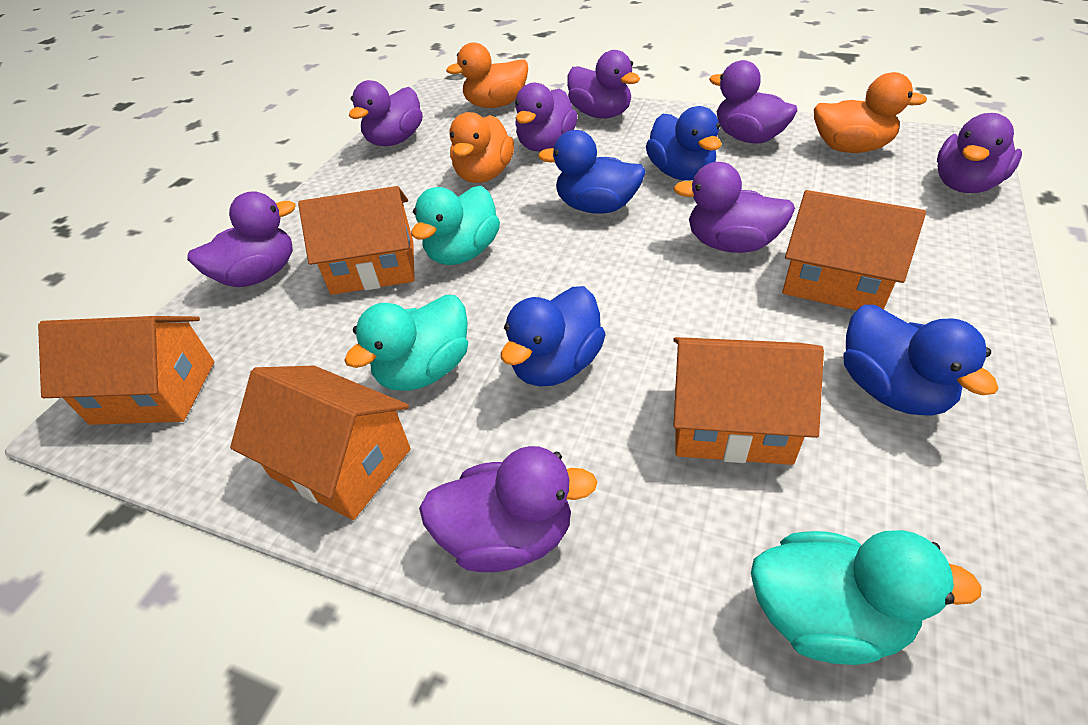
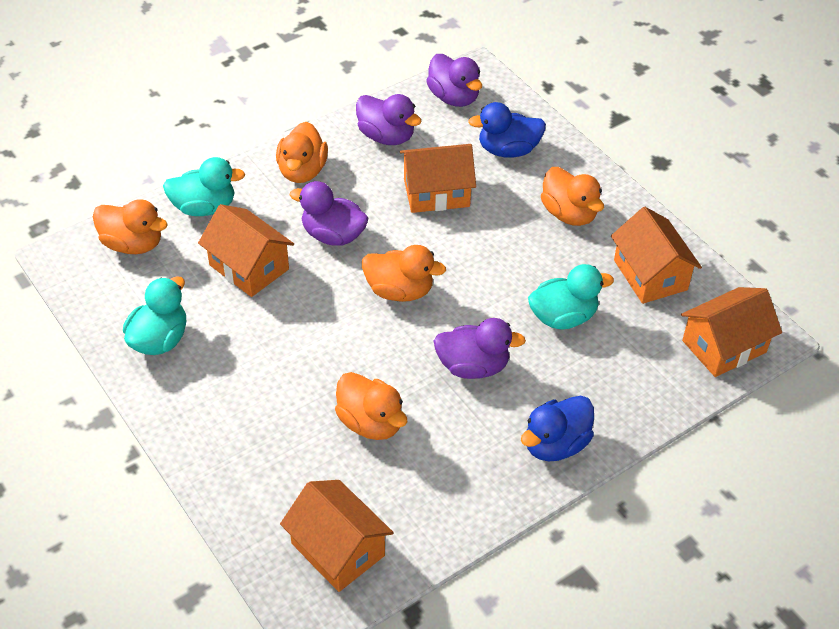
blue duck: [501,286,606,386] [538,130,646,214] [646,106,722,181] [843,305,999,416] = 4 -> [468,102,546,158] [521,396,594,461] = 2
orange duck: [446,42,528,108] [449,112,514,183] [814,72,927,153] = 3 -> [93,199,168,254] [276,122,328,183] [335,372,407,440] [362,245,446,302] [541,167,604,226] = 5
purple duck: [187,191,295,287] [349,80,423,146] [419,446,597,572] [515,83,578,151] [567,50,640,118] [674,162,795,253] [709,60,798,144] [937,113,1022,193] = 8 -> [290,181,369,246] [356,94,421,145] [426,54,482,107] [434,318,526,379] = 4

